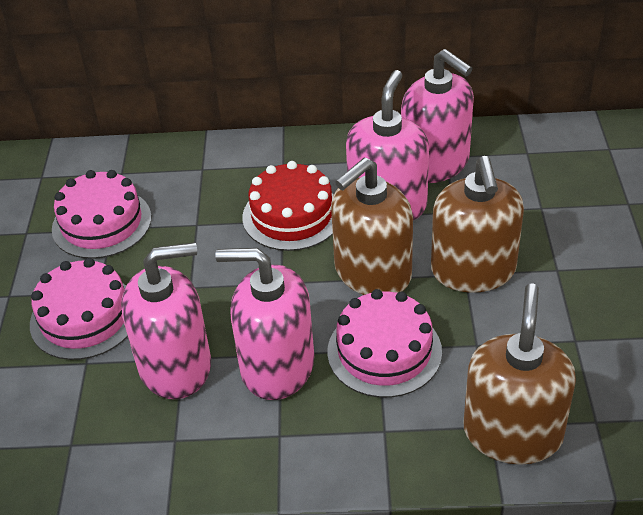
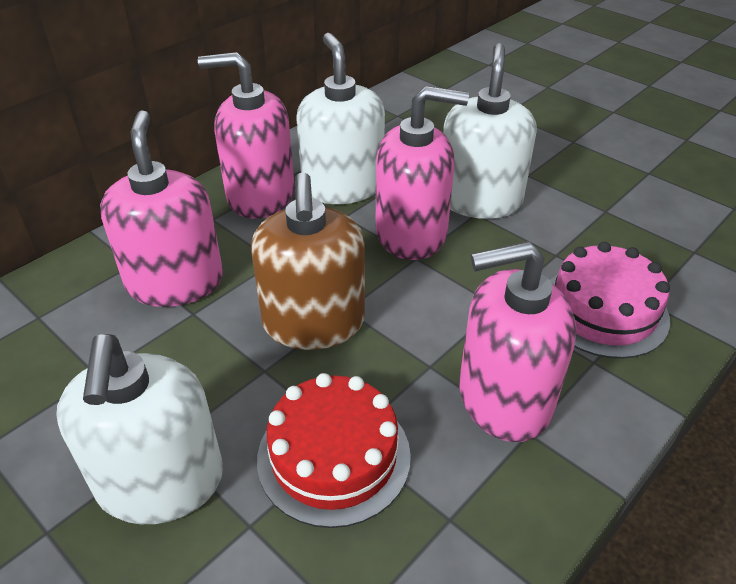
brown soap dispenser: [331,158,413,295] [431,156,524,293] [464,283,576,465] = 3 -> [251,172,365,350] = 1
pink cake: [30,258,128,360] [52,170,152,259] [327,289,442,398] = 3 -> [550,242,670,359] = 1
white soap dispenser: none = 0 -> [56,334,223,524] [296,33,385,204] [443,43,537,219] = 3

